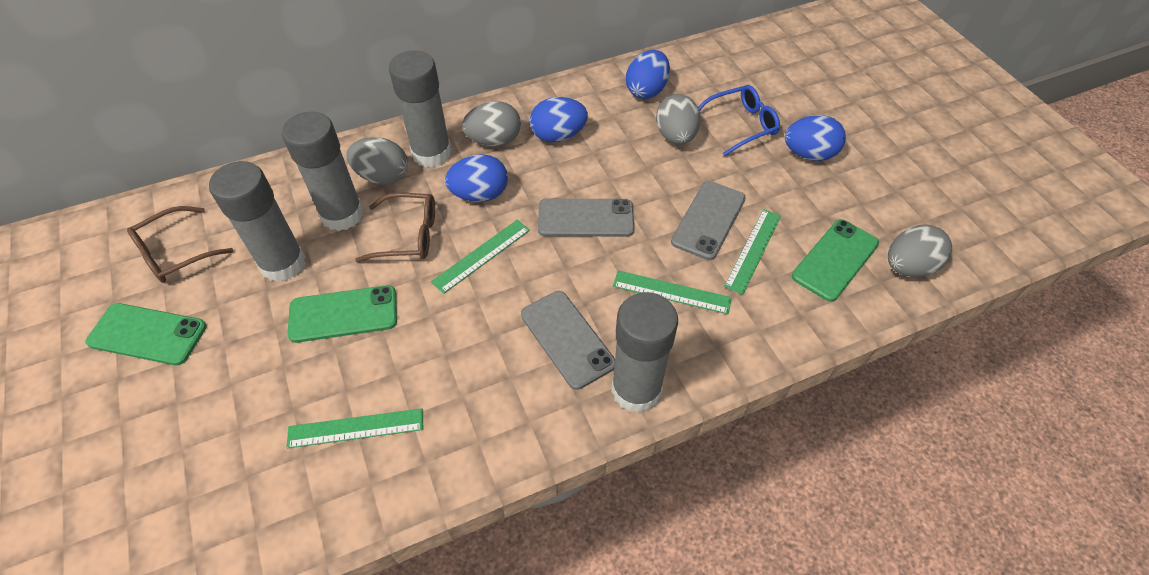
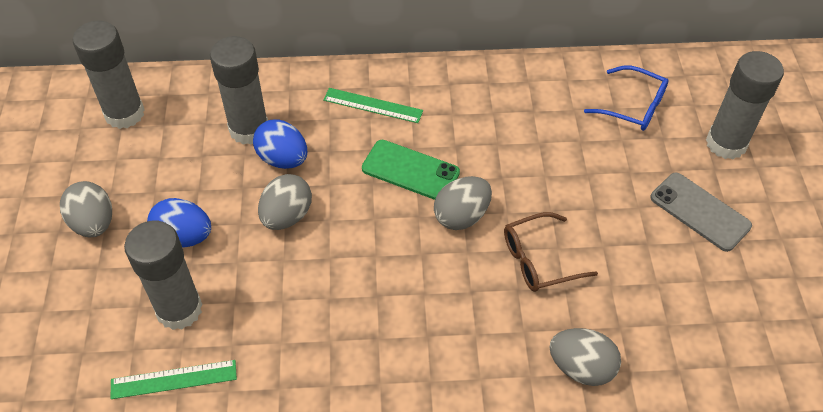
blue egg: [445,154,508,202] [530,97,588,142] [626,50,670,99] [785,115,846,161] = 4 -> [147,198,211,248] [253,119,307,169] = 2
brown glasses: [127,206,233,283] [355,193,435,262] = 2 -> [504,212,598,292] = 1
green phone: [86,303,207,365] [287,285,397,343] [792,219,879,302] = 3 -> [362,140,460,200] = 1
green ruler: [286,408,423,448] [431,220,530,294] [613,270,732,314] [724,209,781,295] = 4 -> [111,360,237,399] [323,88,423,123] = 2
grey phone: [521,291,615,390] [538,199,634,237] [671,181,746,260] = 3 -> [651,172,752,252] = 1

